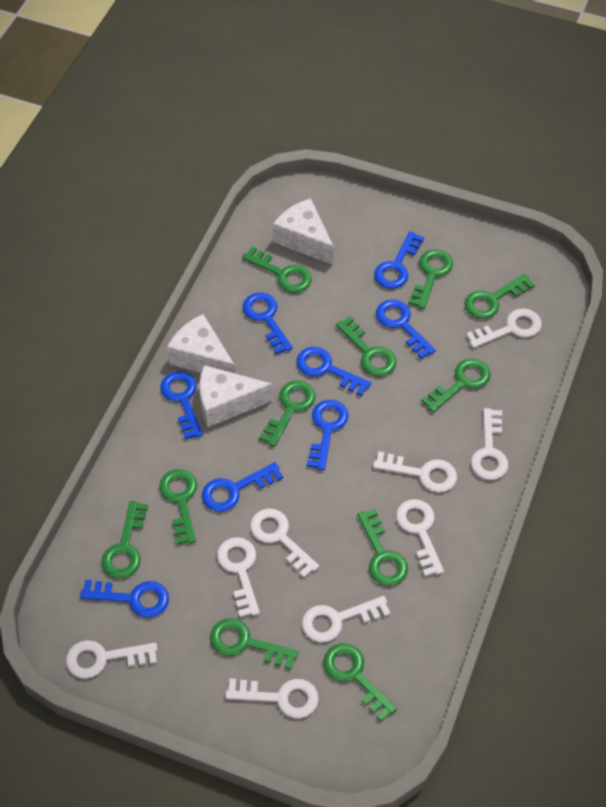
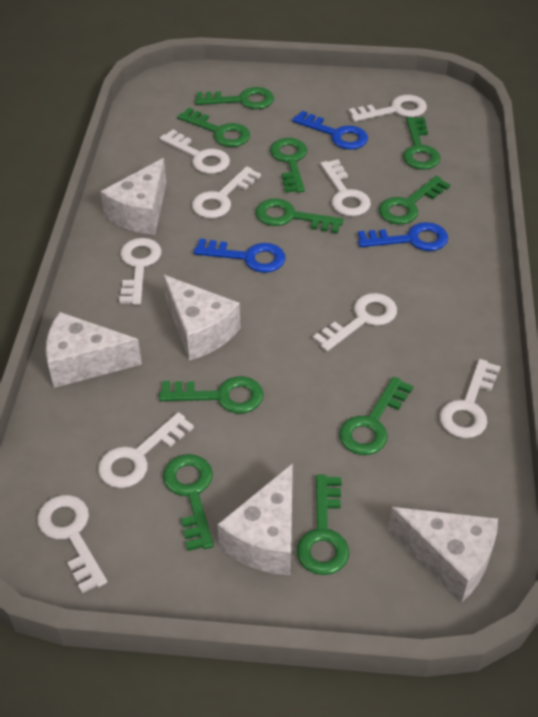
blue key: [80,580,169,618] [160,371,203,440] [202,462,283,512] [242,293,293,355] [296,347,371,396] [307,400,349,471] [374,231,424,289] [376,299,436,359] = 8 -> [194,239,285,273] [292,111,368,150] [358,222,448,251] = 3
green key: [101,501,148,579] [159,469,197,545] [210,618,299,670] [242,246,312,293] [259,381,316,447] [323,643,397,721] [336,317,396,376] [357,509,408,586] [408,249,453,309] [421,358,491,413] [464,274,535,319] = 11 -> [159,376,264,414] [163,454,214,551] [177,108,250,147] [195,87,274,109] [256,198,344,234] [270,138,307,193] [297,475,349,575] [339,377,413,455] [379,176,450,225] [403,117,441,170] = 10
white cheese: [167,314,235,373] [200,365,273,427] [273,198,334,265] = 3 -> [46,312,142,388] [100,158,166,235] [163,275,240,361] [218,463,293,575] [388,507,498,603] = 5

